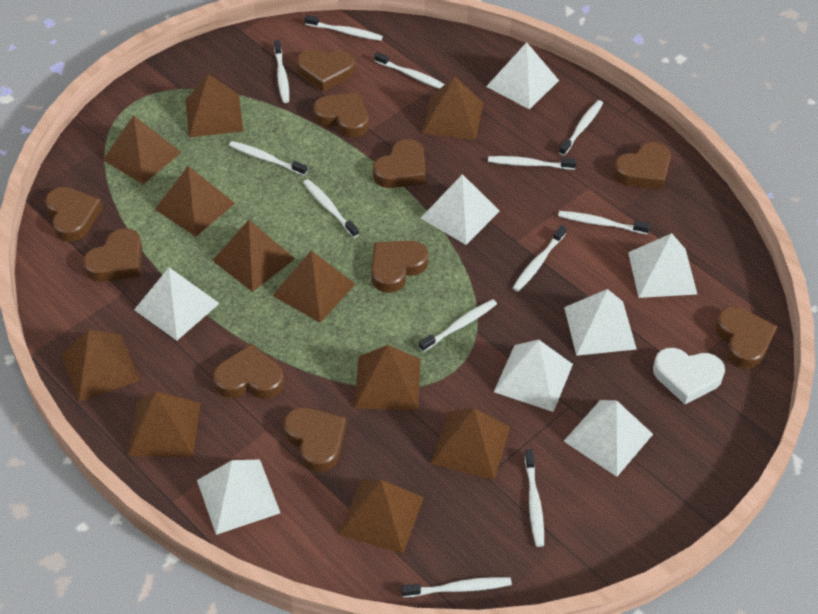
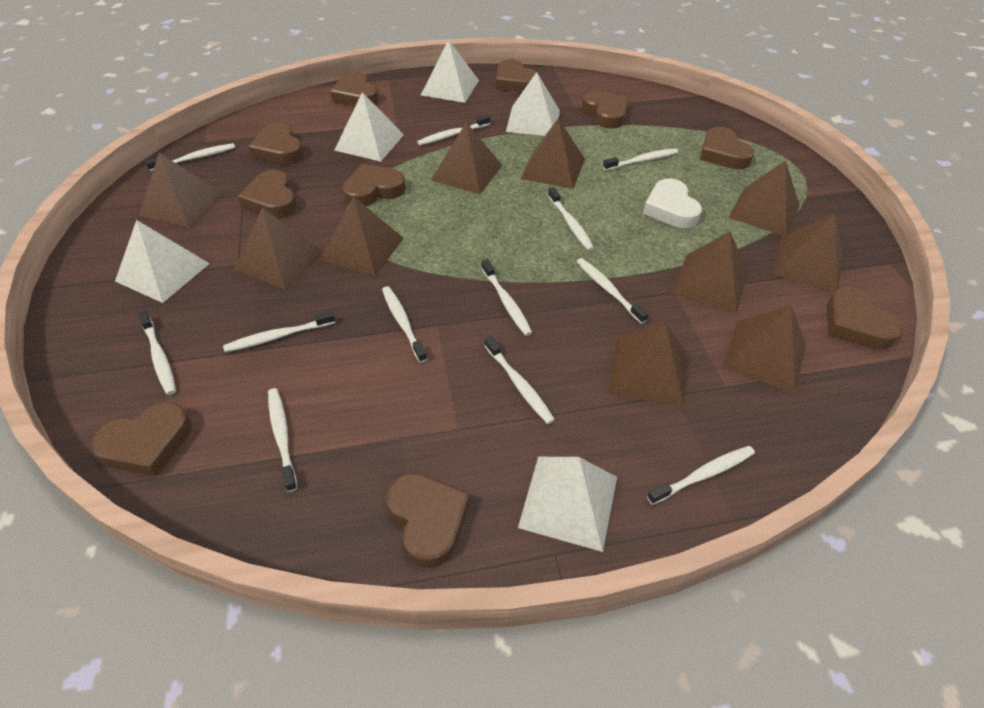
brown pyramid: [61,329,140,402] [103,115,181,184] [128,391,200,457] [155,166,235,237] [185,74,243,137] [212,220,295,292] [272,250,355,323] [338,479,424,554] [354,345,420,411] [422,77,483,140] [431,408,510,480] = 11 -> [139,152,222,228] [234,208,322,289] [320,197,404,276] [431,122,503,195] [520,118,585,189] [609,321,685,407] [672,232,748,313] [722,305,806,393] [728,160,800,236] [772,213,843,292] = 10
white pyramid: [134,267,220,340] [197,459,280,535] [421,174,500,245] [486,42,559,110] [494,340,573,412] [564,289,637,356] [564,400,653,477] [628,233,697,298] = 8 -> [115,220,210,303] [334,92,404,162] [421,39,479,103] [506,72,560,136] [518,457,617,552] = 5

